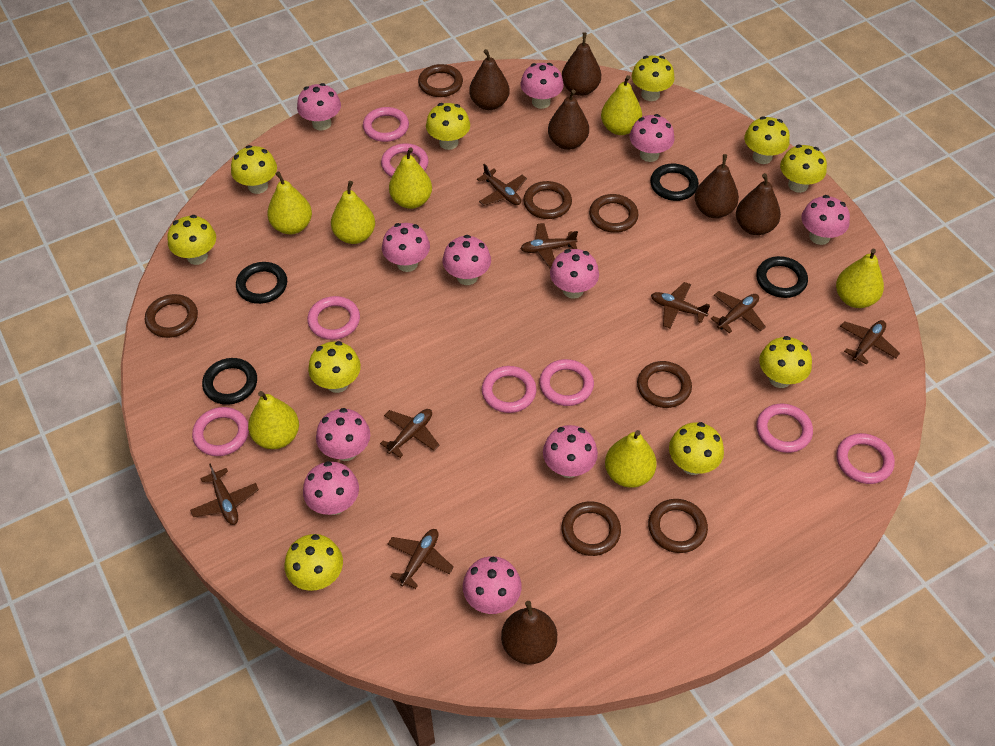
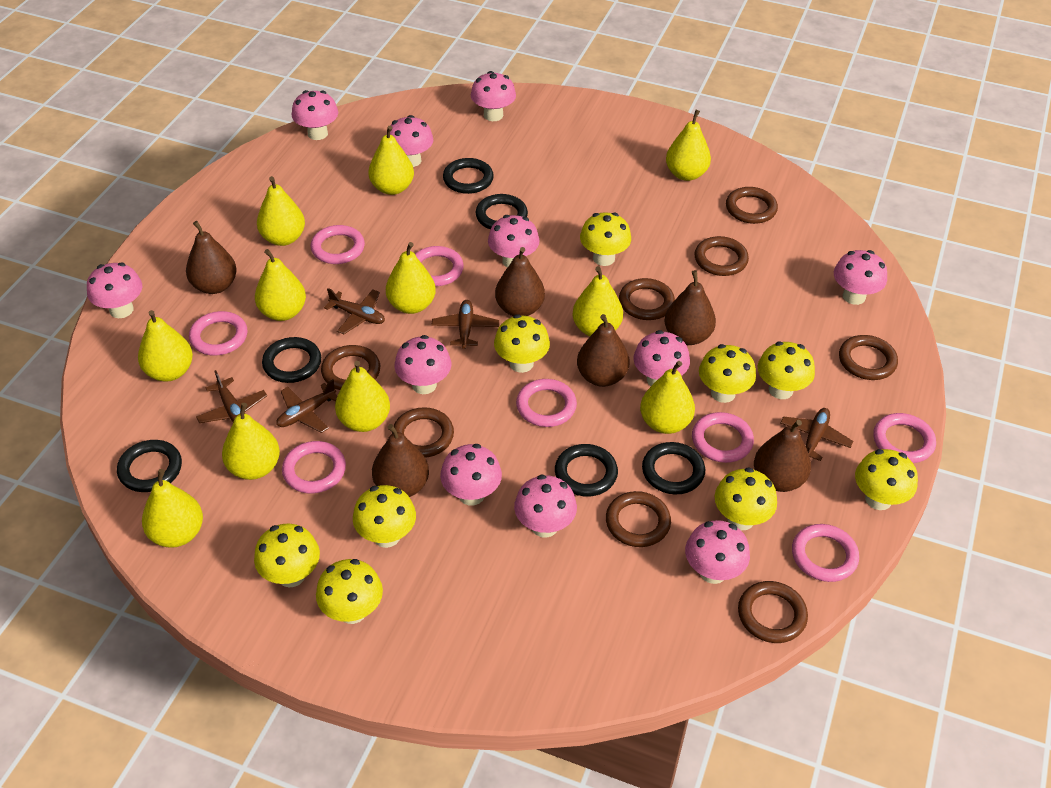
black ring: [202,358,257,405] [236,262,287,304] [650,164,699,201] [756,256,808,298] = 4 -> [117,440,182,492] [262,337,321,383] [443,158,494,194] [475,194,528,229] [555,444,618,497] [642,442,705,494] = 6
brown plane: [190,463,259,525] [380,409,440,458] [388,529,454,589] [477,163,527,206] [520,223,578,269] [651,282,710,328] [711,291,766,333] [840,320,900,365] = 8 -> [196,370,267,423] [276,379,337,433] [324,288,385,334] [432,300,499,349] [781,408,853,461] = 5
brown ring: [145,294,198,338] [418,64,463,97] [523,181,572,219] [562,501,621,556] [589,194,639,233] [637,361,692,408] [648,499,708,553] = 7 -> [321,345,380,390] [392,407,454,458] [606,491,671,547] [619,278,675,320] [695,236,749,276] [726,187,778,224] [738,581,808,643] [839,335,898,380] = 8
yellow mushroom: [168,215,216,265] [231,145,277,194] [285,534,343,591] [308,341,361,393] [426,103,470,150] [632,56,675,101] [669,422,724,475] [744,116,790,164] [759,336,812,388] [780,144,827,193] = 10 -> [254,524,320,588] [316,559,383,624] [353,485,416,548] [494,314,550,373] [580,212,631,266] [699,344,756,403] [715,468,777,530] [758,341,815,399] [855,449,918,510] = 9
yellow pear: [248,391,299,449] [267,171,312,234] [331,181,375,244] [389,147,432,209] [601,75,642,135] [605,430,657,488] [836,249,884,308] = 7 -> [138,310,193,382] [142,469,203,548] [222,403,280,480] [255,249,306,321] [257,176,305,246] [335,361,390,432] [368,126,414,195] [386,242,436,314] [572,266,623,336] [640,361,695,434] [666,110,711,181] = 11

